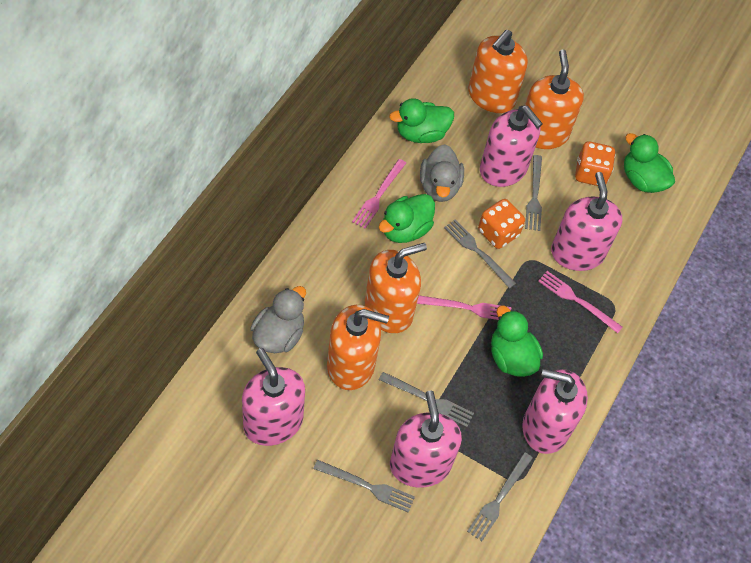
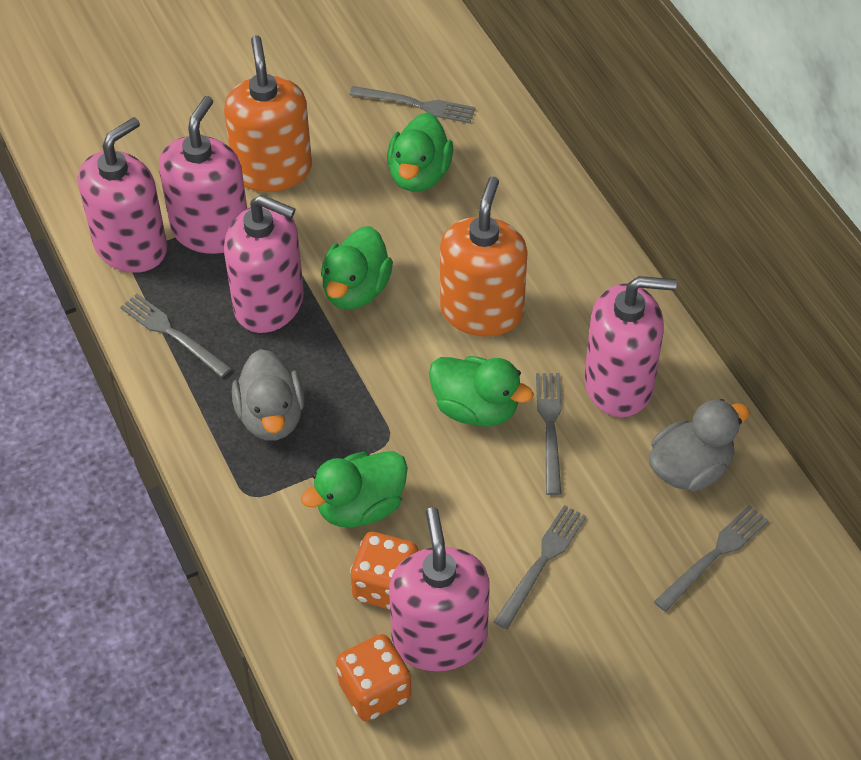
orange soap dispenser: [327,305,389,390] [365,243,427,333] [468,30,528,113] [525,49,584,149] = 4 -> [224,35,312,192] [440,177,528,337] = 2
pink fork: [352,159,406,229] [417,295,511,320] [538,271,622,333] = 3 -> none = 0

